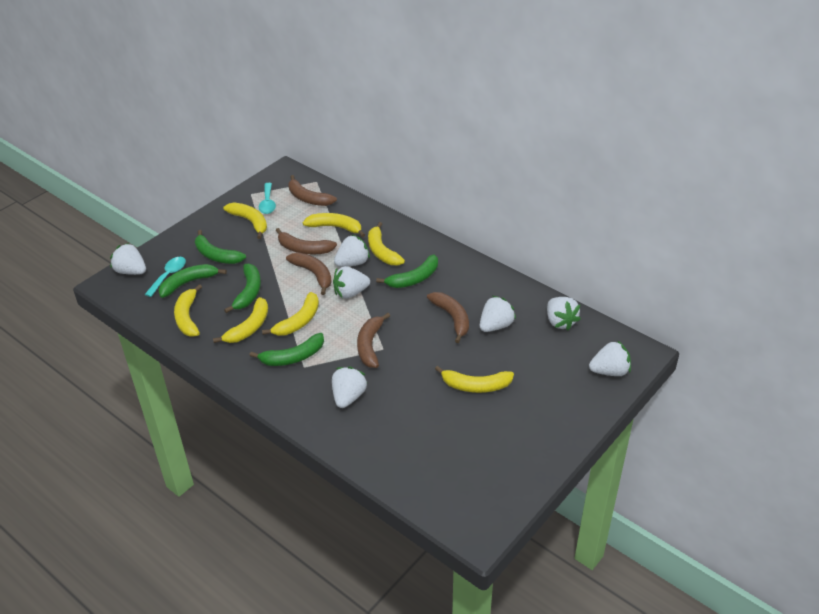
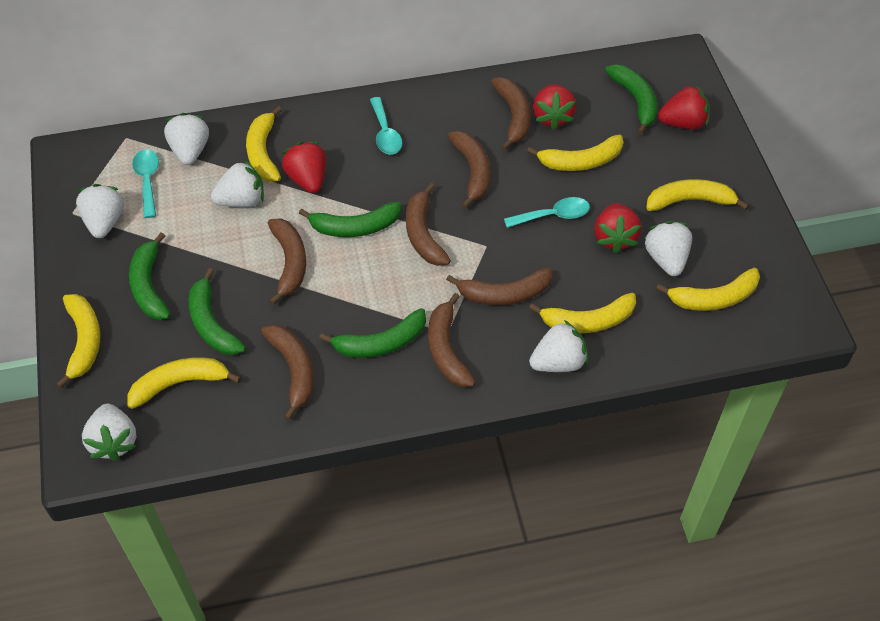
brown banana: [276,228,337,255] [286,253,332,295] [289,175,337,206] [357,313,390,368] [427,292,469,343] = 5 -> [261,325,314,420] [268,218,306,305] [406,183,451,266] [428,293,476,387] [446,267,552,305] [448,131,490,209] [491,77,531,150] = 7
red strawberry: none = 0 -> [282,142,326,193] [533,84,576,130] [594,203,642,253] [658,85,709,130] = 4
turquoise spoon: [145,257,186,297] [259,183,276,214] = 2 -> [132,149,159,218] [370,97,402,155] [504,197,590,228] = 3
white strawberry: [110,243,146,275] [332,366,367,408] [333,266,370,299] [334,234,370,267] [480,296,516,332] [547,297,581,330] [589,340,631,376] = 7 -> [76,184,124,238] [82,404,137,461] [164,113,209,165] [211,160,264,207] [529,320,588,372] [644,221,692,276] = 6

